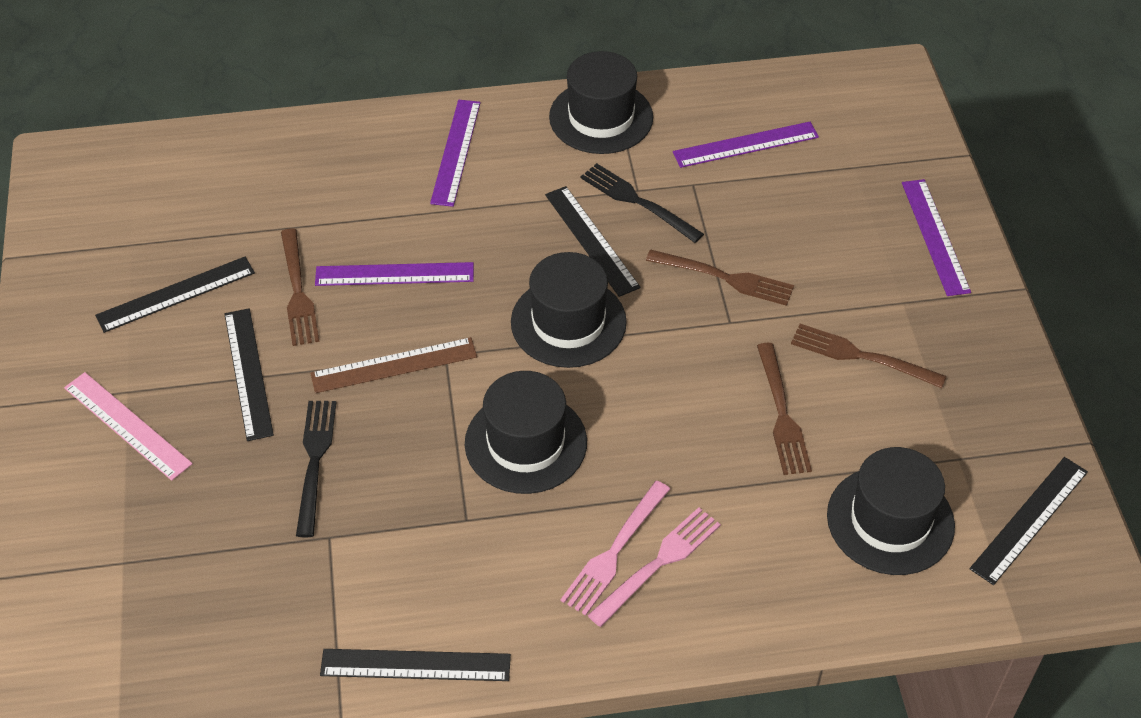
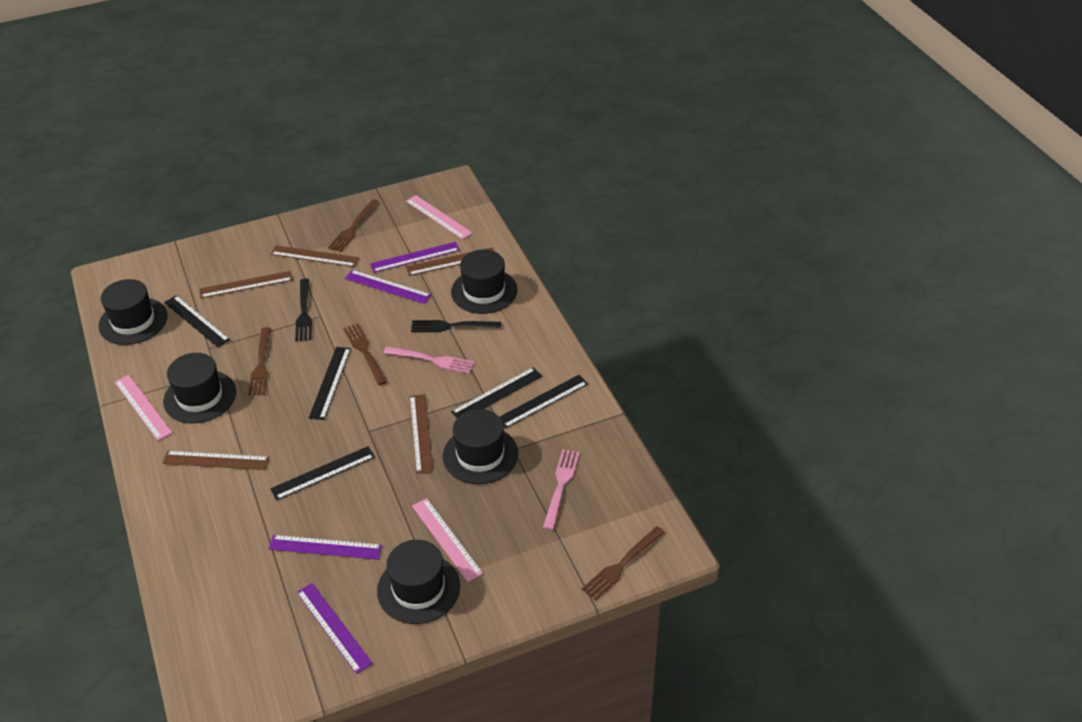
black hat: [465,371,587,494] [511,252,627,368] [549,51,653,154] [827,447,955,575] = 4 -> [98,279,167,345] [163,353,236,424] [377,540,460,624] [443,409,518,484] [451,250,517,314] = 5
brown ruler: [310,337,477,393] = 1 -> [162,451,269,470] [199,271,293,298] [271,245,359,267] [406,247,495,276] [410,394,433,474] = 5
pink ruler: [64,372,193,481] = 1 -> [115,375,172,440] [406,195,472,240] [412,498,483,582] = 3

